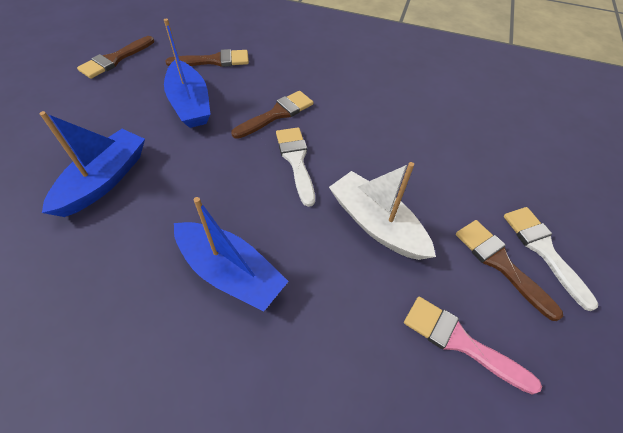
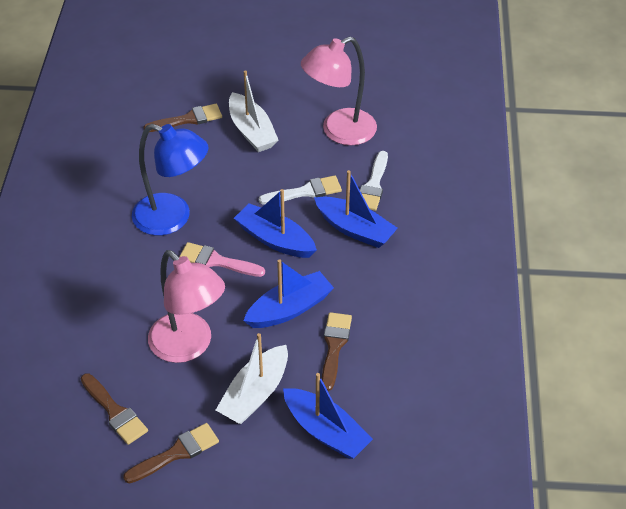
blue boat: [40,111,145,217] [164,19,211,128] [174,197,289,312] = 3 -> [234,189,317,258] [243,259,334,328] [283,373,373,459] [314,170,398,248] = 4
blue lamp: none = 0 -> [132,124,208,236] = 1
pink lamp: none = 0 -> [148,250,225,363] [301,36,377,146] = 2
white boat: [329,162,436,260] = 1 -> [216,333,288,424] [229,70,278,152] = 2

